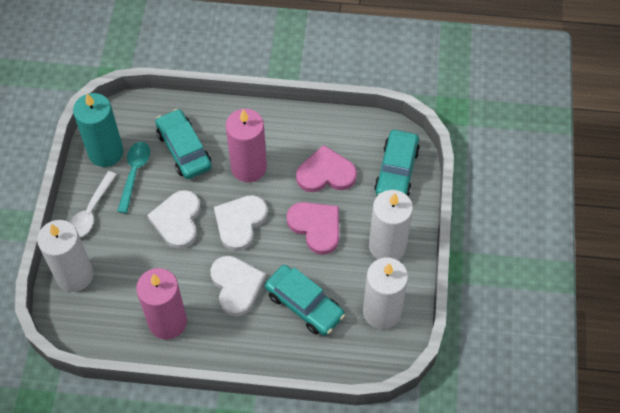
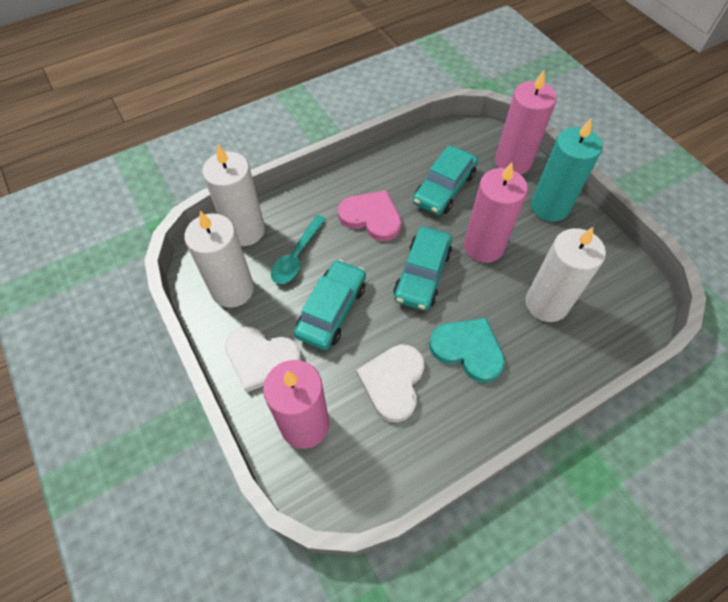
pink candle: [136,268,187,339] [226,109,267,182] = 2 -> [263,360,329,449] [464,162,528,263] [495,70,557,175] = 3
pink heart: [287,202,339,255] [296,145,357,192] = 2 -> [338,190,401,241] = 1
turquoise heart: none = 0 -> [429,318,505,383] = 1
white heart: [147,190,201,249] [210,256,266,316] [214,195,268,251] = 3 -> [225,326,301,392] [356,344,424,422] = 2
white spoon: [70,171,117,238] = 1 -> none = 0

